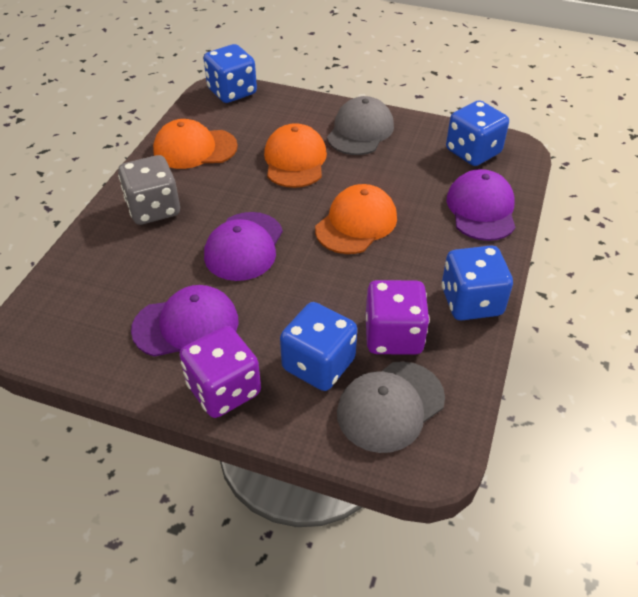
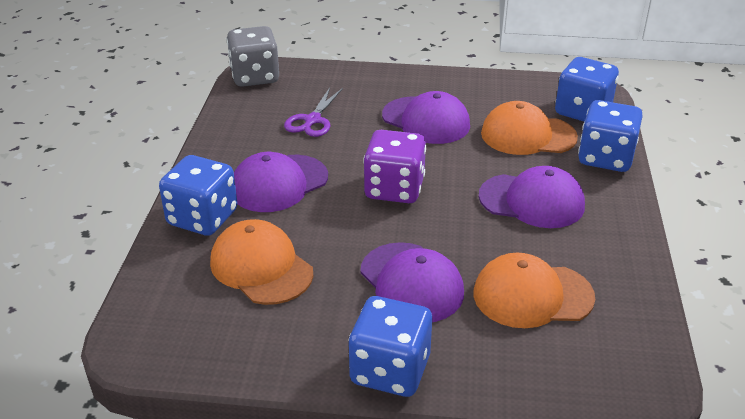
grey cap: [327,96,394,155] [337,361,445,453] = 2 -> none = 0
purple cap: [131,285,239,357] [204,212,283,281] [446,169,515,241] = 3 -> [234,152,328,212] [360,242,464,322] [382,91,470,144] [479,166,585,228] = 4
purple dice: [179,326,261,418] [366,280,430,355] = 2 -> [363,130,426,203] = 1
purple scissors: none = 0 -> [284,87,343,137] = 1

